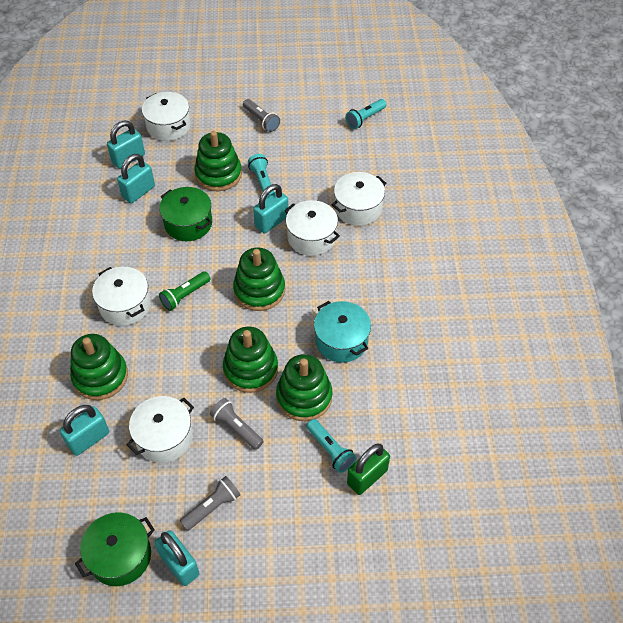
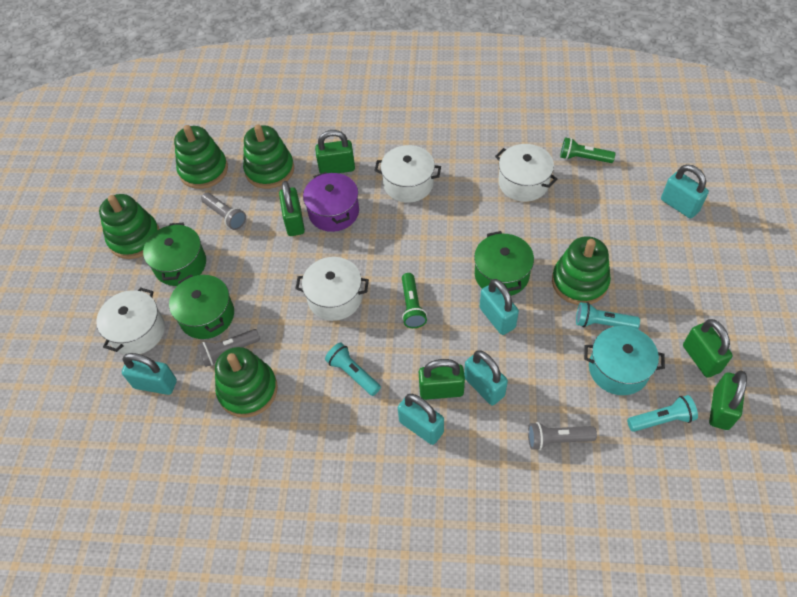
green flashlight: [159,271,210,311] = 1 -> [402,273,427,328] [560,137,616,163] = 2
green padlock: [347,444,390,495] = 1 -> [279,181,305,236] [315,130,355,174] [419,359,465,400] [683,319,733,378] [709,370,747,430] = 5
green pot: [75,512,155,586] [159,187,212,241] = 2 -> [143,223,206,286] [169,275,234,339] [474,231,534,296] = 3
purple pot: none = 0 -> [303,172,359,232] = 1
white pot: [92,267,151,326] [126,396,194,463] [142,92,191,141] [284,200,340,256] [331,172,386,226] = 5 -> [96,287,165,354] [295,257,369,321] [374,145,441,203] [495,144,557,202] = 4

